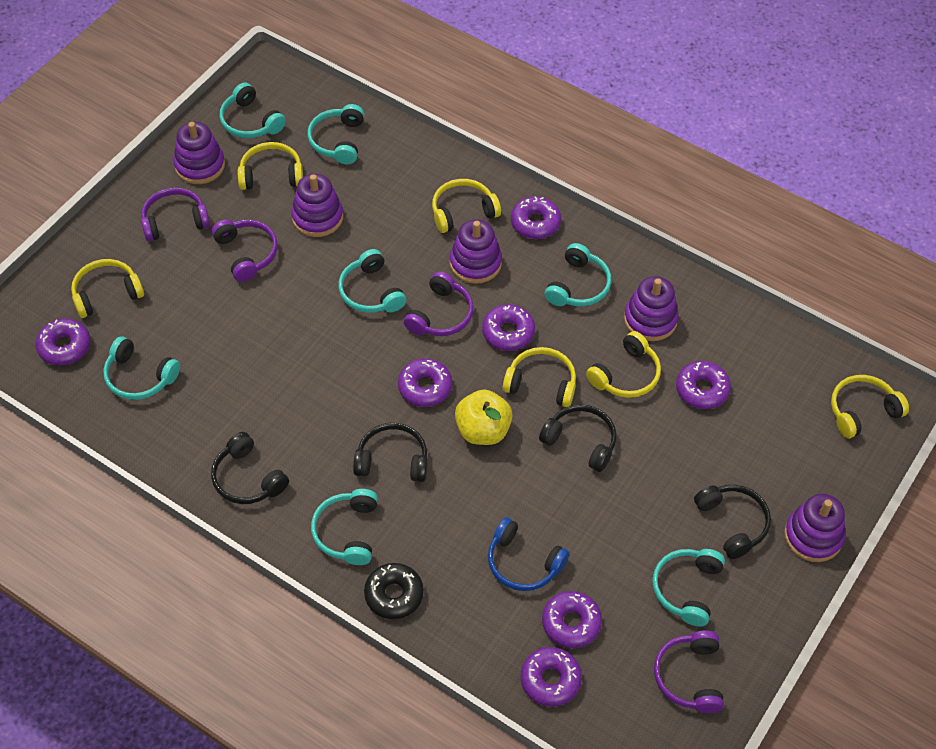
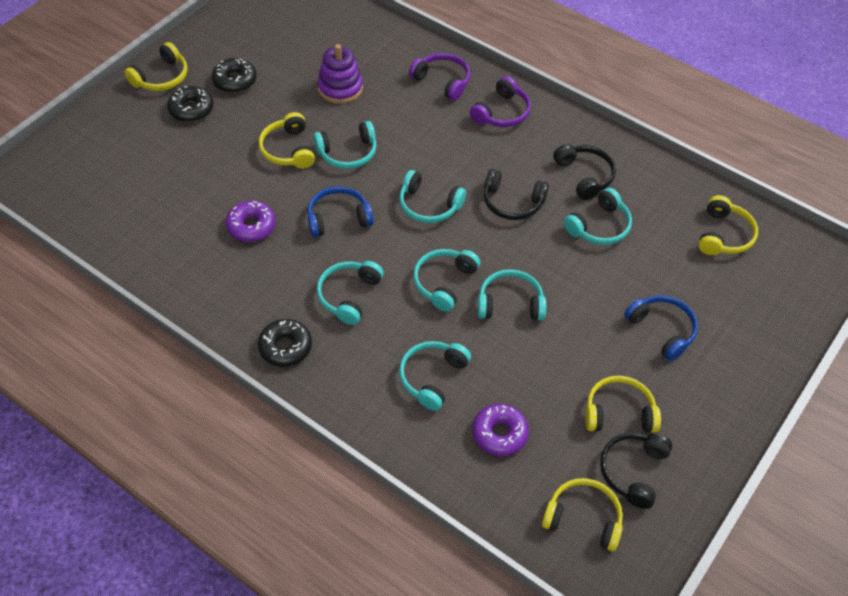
black donut: [364,563,424,619] = 1 -> [167,86,213,122] [212,58,256,93] [258,319,312,367] = 3
black headphones: [211,432,289,504] [353,423,428,482] [539,404,617,472] [694,485,771,559] = 4 -> [484,169,549,220] [553,144,616,200] [600,433,672,509] = 3
blue headphones: [488,517,569,591] = 1 -> [307,186,374,237] [624,295,698,361] = 2
purple donut: [35,318,91,366] [398,358,452,407] [482,304,535,351] [511,196,561,239] [521,647,582,706] [542,591,602,648] [676,361,731,409] = 7 -> [226,200,276,242] [472,404,529,456] = 2
purple headphones: [141,187,210,241] [211,220,277,282] [404,271,474,336] [654,631,724,713] = 4 -> [409,53,470,101] [470,76,531,127] = 2
purple stacking toy: [173,122,225,184] [291,174,343,237] [450,219,502,284] [624,276,679,341] [784,494,845,562] = 5 -> [318,44,363,104] = 1
yellow apple: [455,389,513,445] = 1 -> none = 0
yellow headphones: [71,259,144,318] [238,142,303,190] [432,179,501,233] [503,347,576,407] [586,331,661,398] [831,375,909,438] = 6 -> [125,42,188,91] [259,112,315,169] [542,478,623,551] [585,376,661,433] [698,195,758,255] = 5

